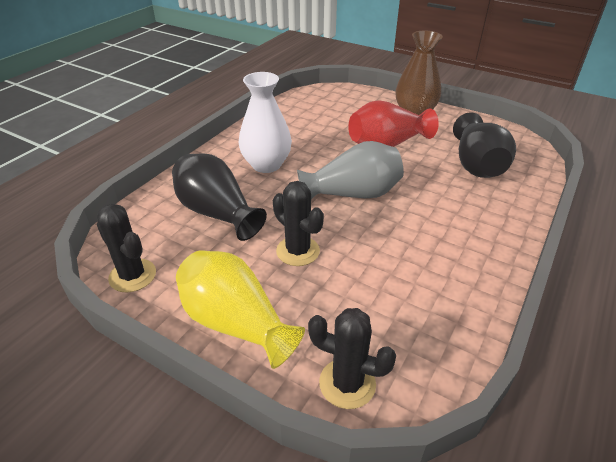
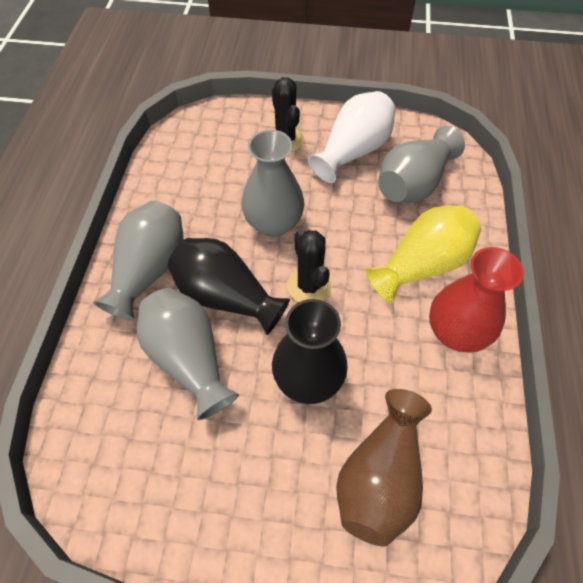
black cactus: [97,204,156,292] [273,181,324,266] [308,308,396,409] = 3 -> [272,77,304,152] [287,230,331,302] = 2
grey vase: [297,141,404,199] = 1 -> [93,201,184,321] [137,288,239,420] [242,130,304,237] [378,126,465,203] = 4

